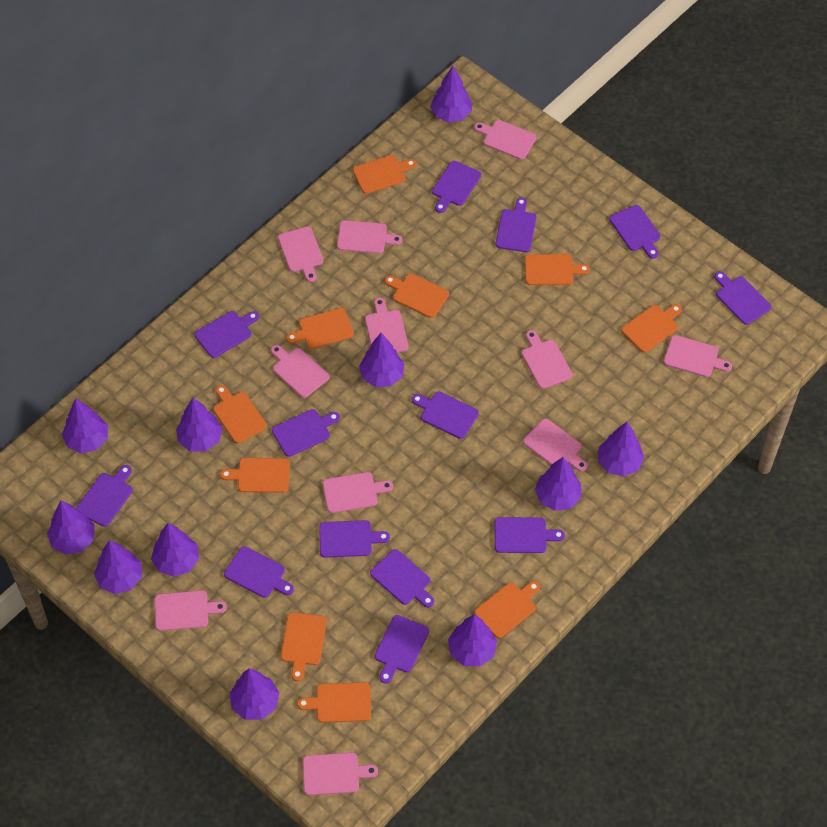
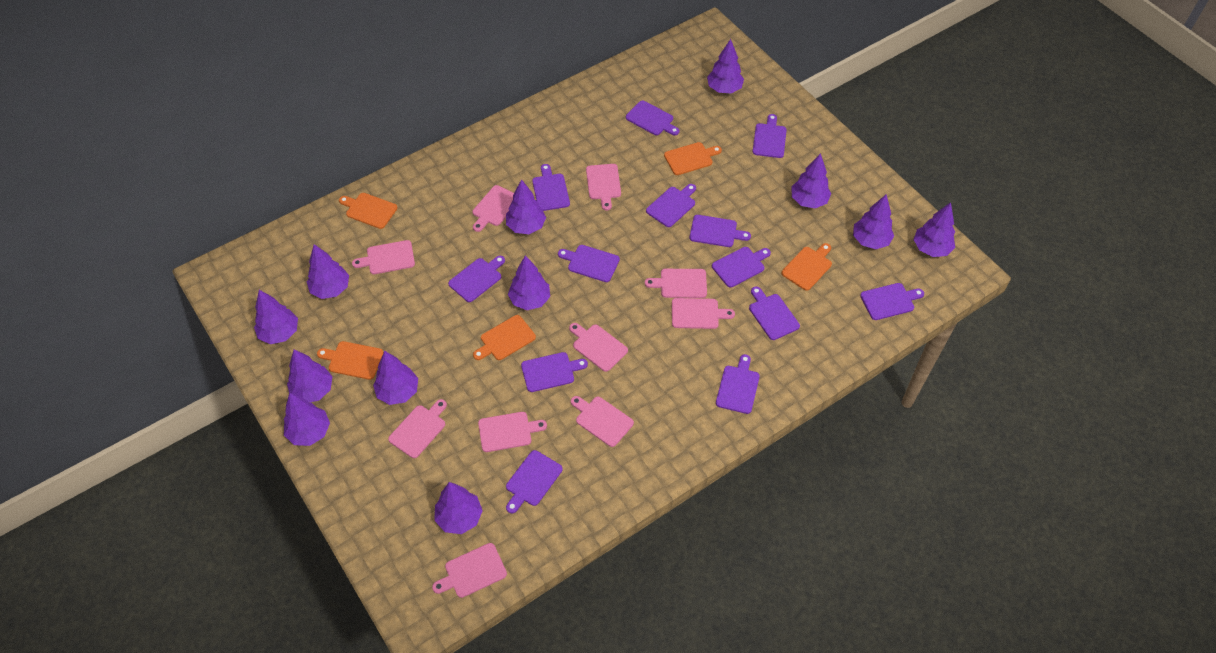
orange cutting board: [213,385,267,443] [220,458,290,493] [281,612,327,681] [286,308,354,349] [297,682,371,723] [353,155,417,194] [385,274,449,318] [474,581,540,638] [525,254,590,285] [621,304,682,353] = 10 -> [317,341,384,380] [339,193,397,229] [473,315,536,360] [664,142,722,175] [781,243,832,291] = 5
pink cutting board: [154,590,227,631] [271,345,329,398] [278,226,323,282] [303,752,378,795] [323,472,393,513] [337,220,402,254] [365,298,408,352] [474,120,537,160] [522,330,573,389] [523,419,588,472] [664,335,732,377] = 11 -> [352,240,415,274] [388,399,447,458] [432,543,507,598] [473,185,514,232] [478,412,547,452] [569,323,628,372] [571,396,634,447] [586,164,621,211] [645,269,707,298] [672,298,735,329] = 10
purple tree: [47,501,95,555] [62,399,108,453] [94,540,142,594] [151,523,199,577] [176,398,222,452] [229,668,279,720] [359,333,404,387] [430,66,472,122] [448,614,497,666] [535,457,581,511] [598,422,644,477] = 11 -> [254,290,298,344] [284,393,330,446] [287,349,333,402] [307,244,349,299] [373,351,418,405] [434,482,483,534] [506,179,546,234] [508,255,550,310] [707,39,744,93] [791,153,831,208] [853,194,894,249] [913,202,955,257] = 12

